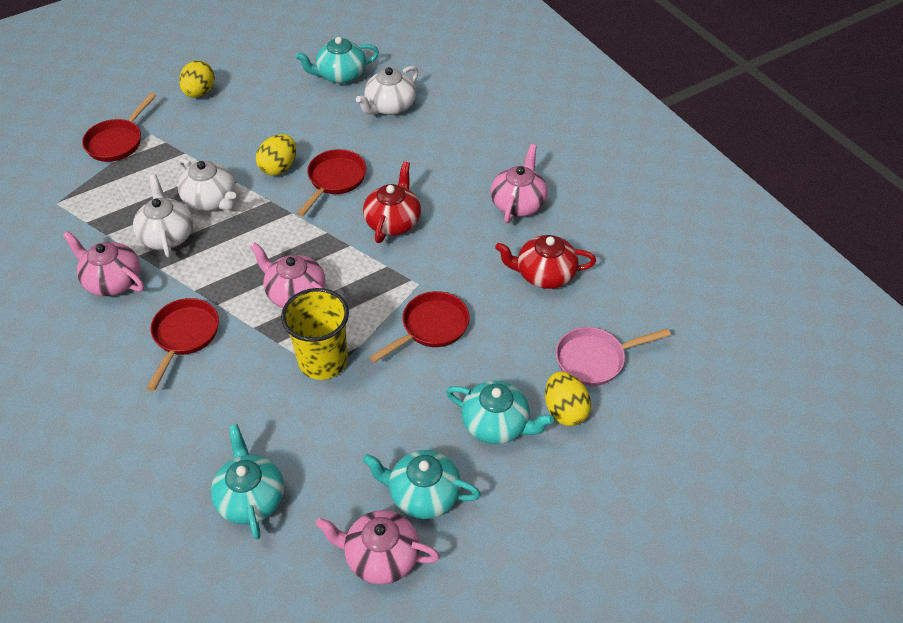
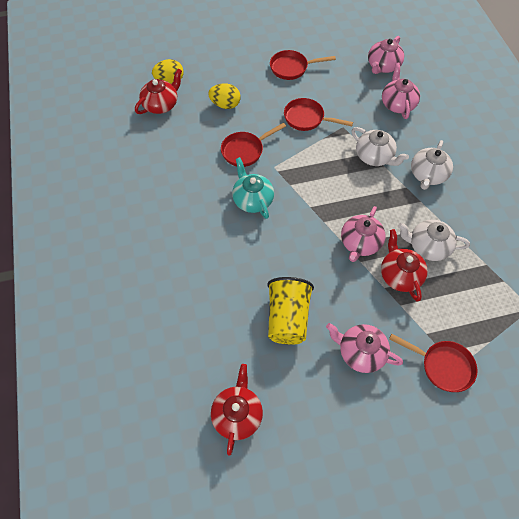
pink pan: [556,327,671,386] = 1 -> none = 0
red teapot: [363,161,421,243] [495,235,596,289] = 2 -> [135,69,182,114] [211,364,263,456] [381,229,428,302] = 3
turquoise teapot: [211,424,284,539] [295,37,379,84] [363,450,481,519] [446,381,554,444] = 4 -> [232,157,274,219] = 1
yellow egg: [179,61,215,98] [256,134,296,176] [545,372,591,426] = 3 -> [152,59,184,84] [208,83,241,109] = 2

